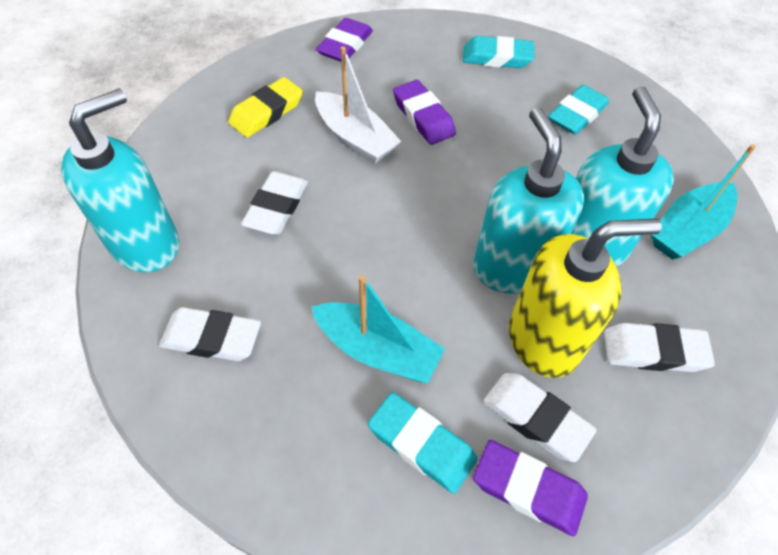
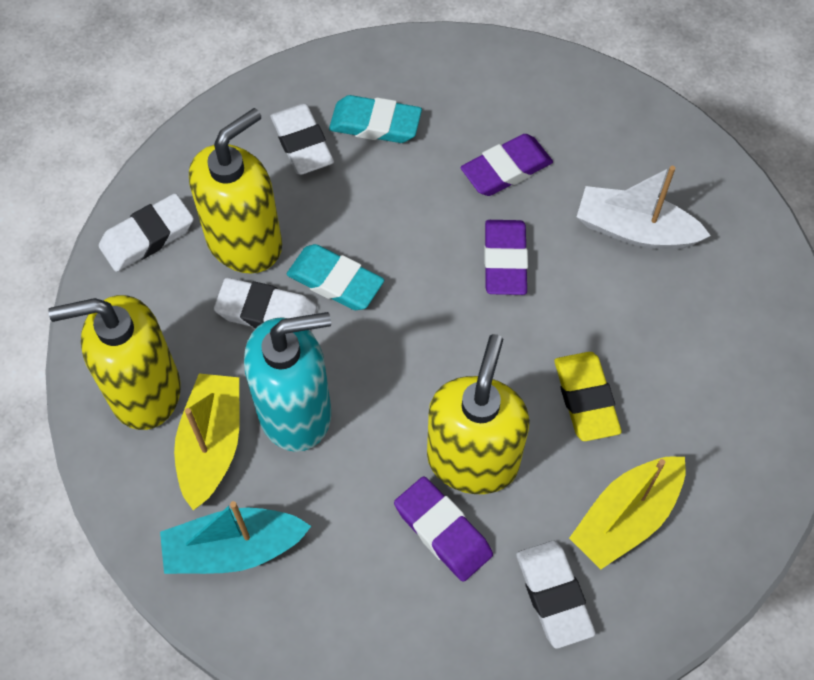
turquoise boat: [311,275,445,384] [651,144,756,260] = 2 -> [160,501,311,574] = 1
turquoise eraser: [368,392,477,494] [463,36,535,68] [548,85,609,135] = 3 -> [287,244,384,310] [329,95,422,143] = 2
turquoise soap dispenser: [61,89,179,272] [473,107,584,294] [571,86,674,267] = 3 -> [244,312,331,452] = 1
yellow boat: none = 0 -> [174,374,240,510] [569,457,686,569] = 2
yellow soap dispenser: [509,218,662,378] = 1 -> [48,295,181,430] [189,108,282,273] [427,334,530,494] = 3

